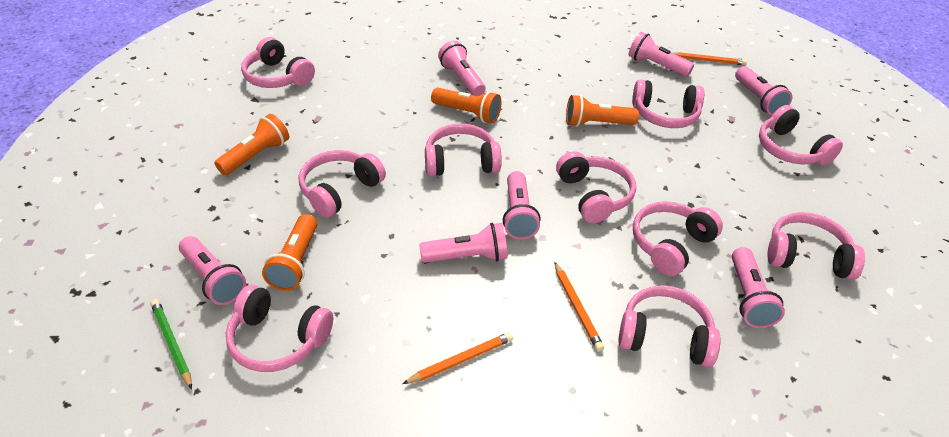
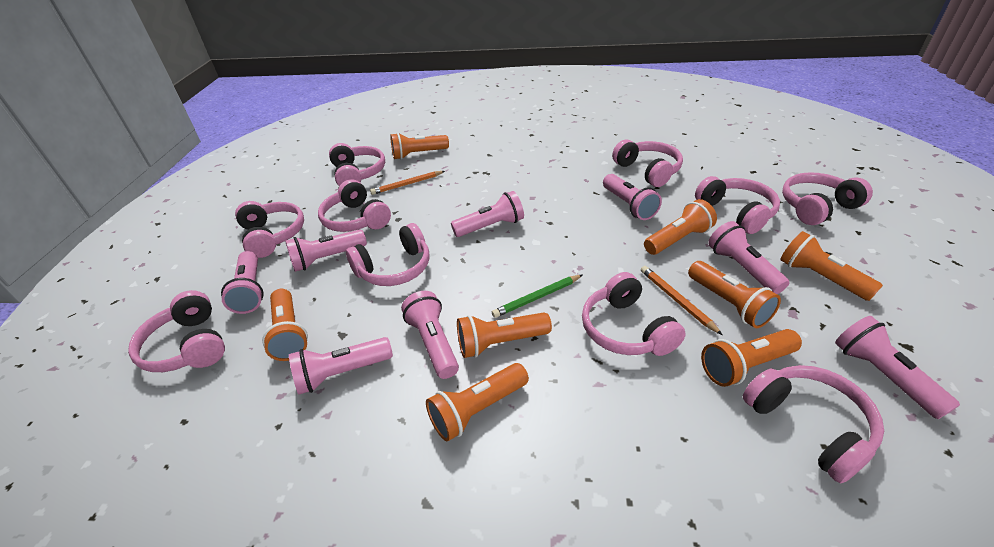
orange flashlight: [214,114,289,175] [262,214,317,291] [431,88,501,123] [566,95,639,127] = 4 -> [262,289,308,361] [390,133,449,160] [426,363,529,441] [457,312,552,358] [644,199,717,255] [688,261,781,328] [701,329,802,387] [780,231,883,301] = 8
orange pencil: [402,332,513,384] [554,262,604,351] [674,52,747,65] = 3 -> [370,171,445,195] [641,266,722,335] = 2
pink flashlight: [179,236,246,305] [419,223,508,263] [438,41,486,96] [503,171,541,239] [629,32,694,77] [732,247,785,328] [735,66,792,115] = 7 -> [221,251,263,314] [285,230,367,272] [289,337,393,394] [401,291,459,379] [451,191,524,237] [603,174,662,220] [708,221,790,294] [835,316,960,419] = 8

